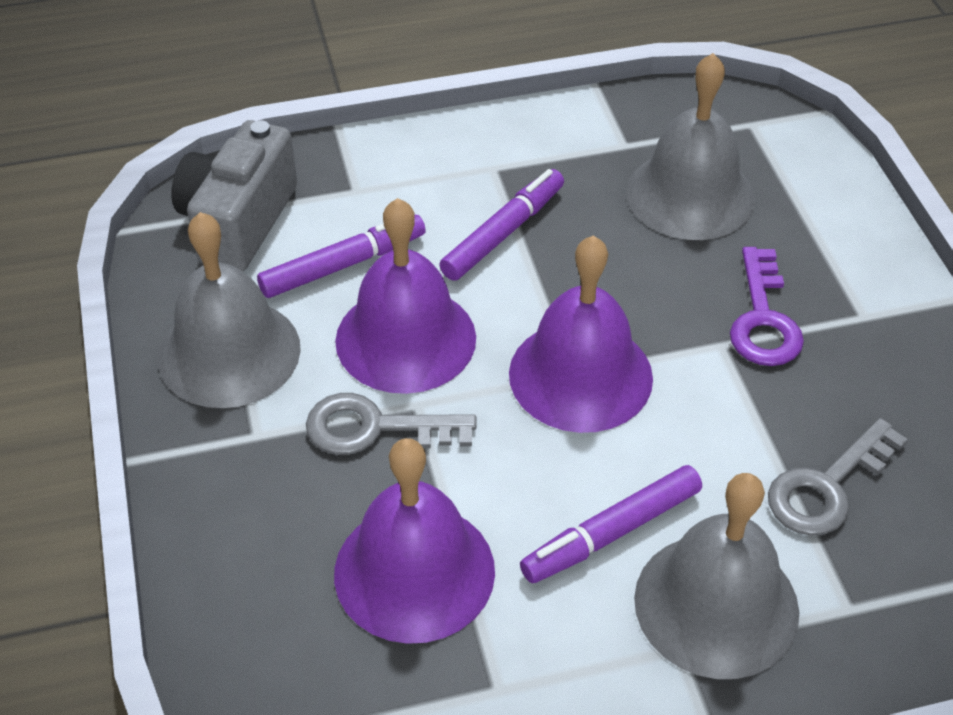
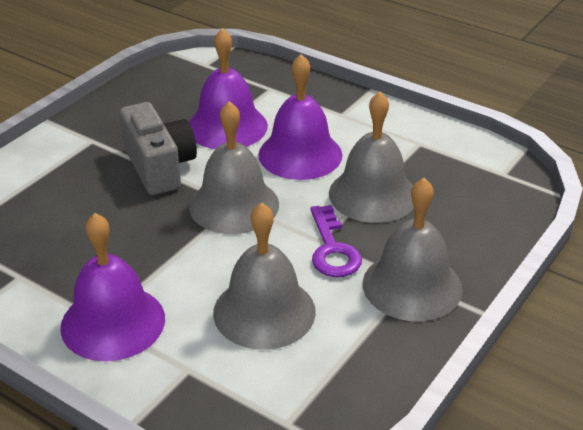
grey bell: [158,212,301,408] [627,53,755,240] [634,473,799,679] = 3 -> [189,101,279,234] [213,203,316,350] [329,92,414,223] [363,178,462,321] = 4
grey key: [306,393,477,455] [768,418,908,536] = 2 -> none = 0
purple marker: [257,215,426,298] [439,169,564,281] [520,465,702,583] = 3 -> none = 0

